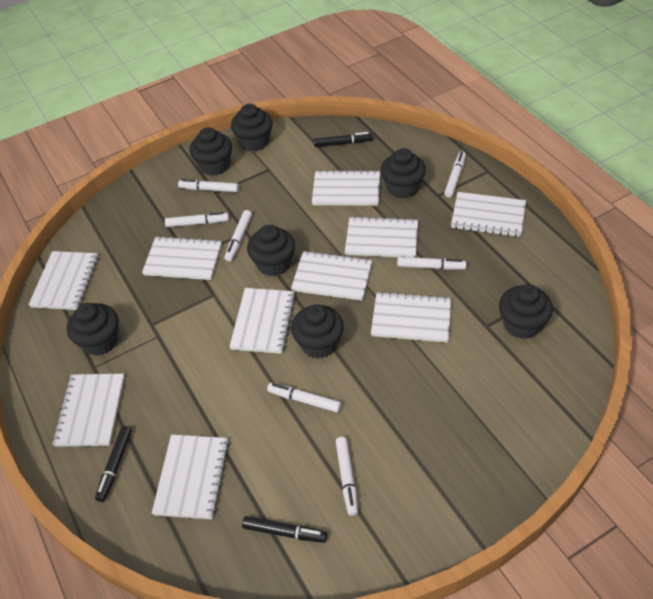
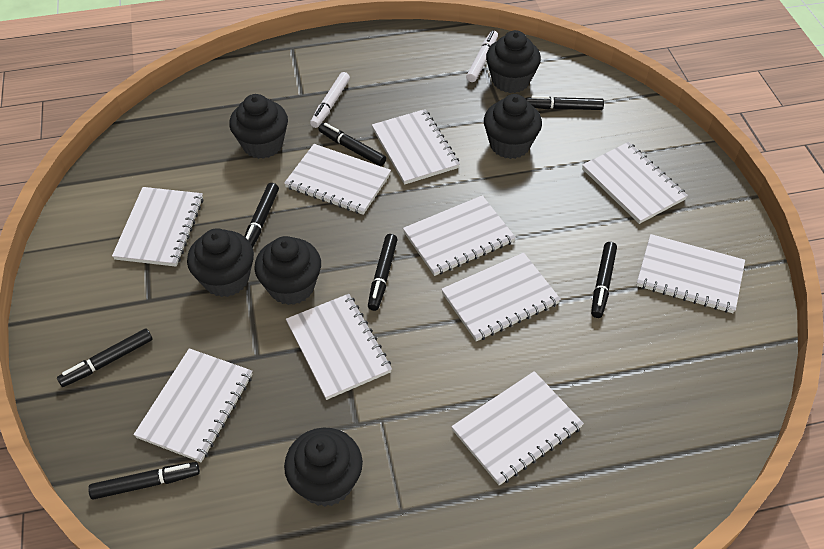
black cupcake: [67,303,118,356] [189,127,232,176] [231,104,272,152] [247,225,295,276] [291,304,344,359] [381,148,426,198] [499,284,553,339] = 7 -> [187,228,254,297] [229,94,288,159] [254,236,321,305] [284,428,363,507] [484,94,542,159] [486,30,541,93] = 6
black marker: [95,426,132,502] [242,516,327,543] [314,132,373,147] = 3 -> [57,328,153,387] [88,462,200,500] [244,183,279,247] [318,123,386,166] [368,234,398,311] [526,96,604,110] [591,242,617,318] = 7
white marker: [165,212,229,227] [178,179,239,192] [225,210,252,262] [267,383,341,412] [336,437,358,516] [397,257,466,270] [444,151,466,198] = 7 -> [310,72,350,128] [466,31,498,82] = 2

